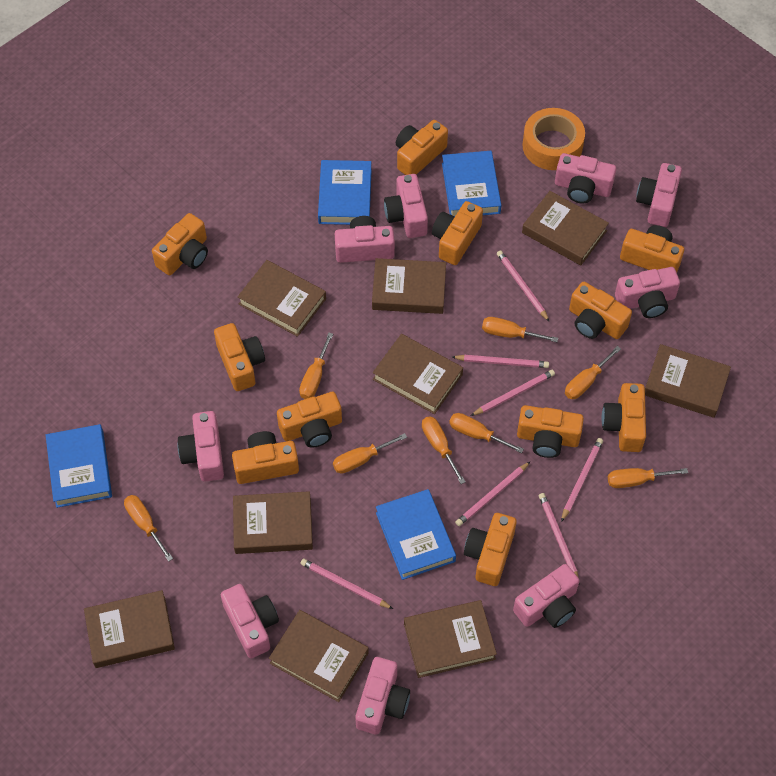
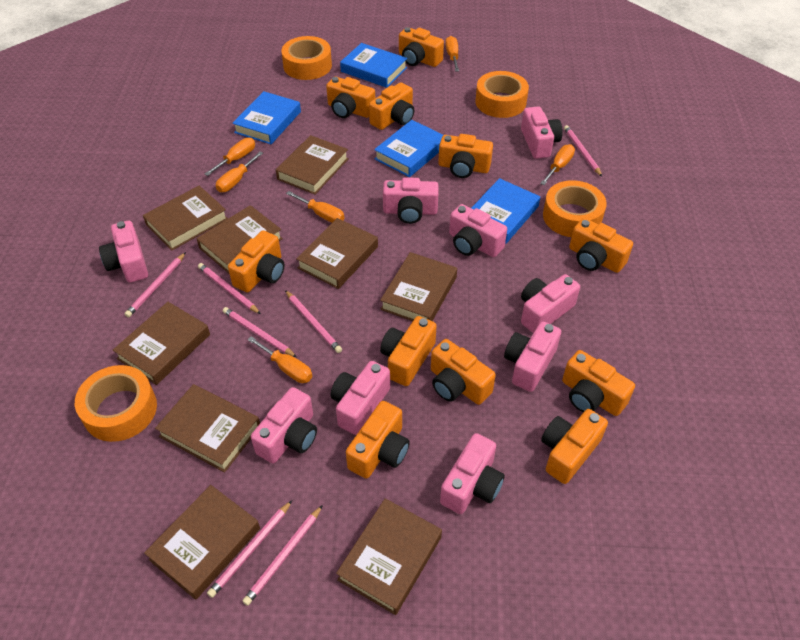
orange screwdriver: [124,495,173,562] [299,333,333,399] [333,433,407,473] [422,416,466,484] [449,413,524,453] [482,317,558,342] [565,346,621,399] [608,468,688,488] = 8 -> [205,138,255,176] [216,151,263,192] [247,336,312,383] [286,191,344,223] [445,36,459,72] [540,144,575,185] = 6
orange tape: [522,108,585,170] = 1 -> [75,365,157,442] [282,36,332,80] [476,71,529,118] [543,180,607,237] = 4

